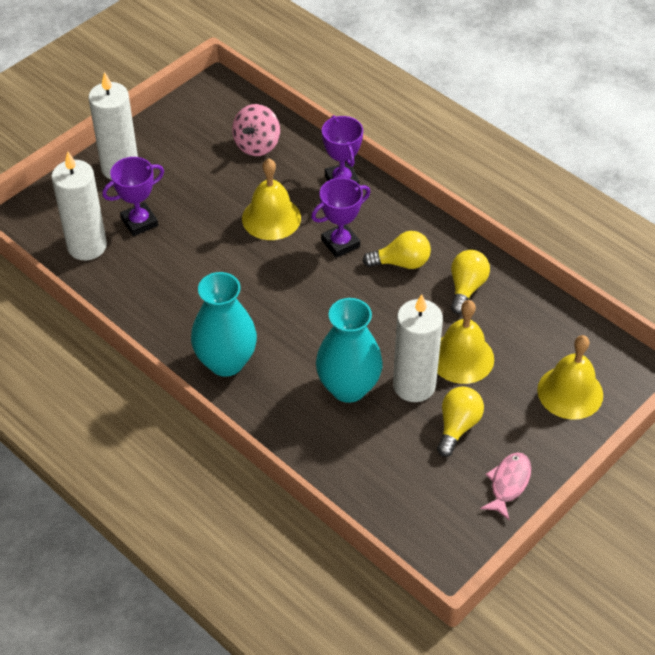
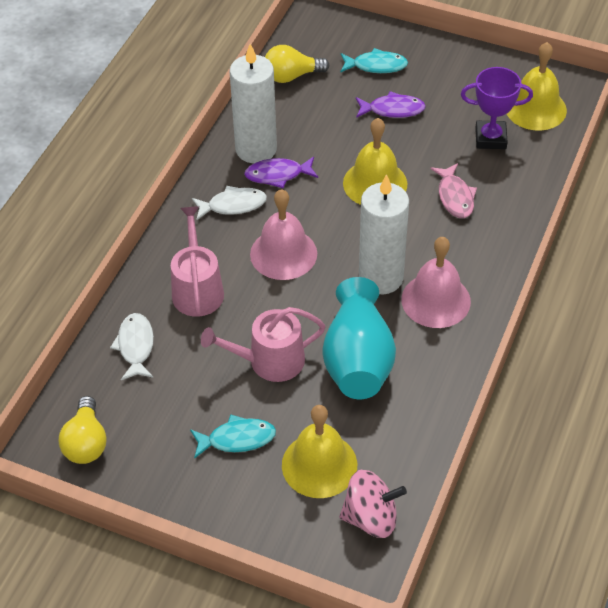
pink bell: none = 0 -> [250,189,317,280] [401,237,471,328] = 2
pink watering can: none = 0 -> [171,206,224,317] [201,307,325,382] = 2
purple fish: none = 0 -> [244,157,318,188] [356,91,426,118] = 2
purple trophy: [102,157,164,236] [311,178,370,258] [322,115,363,184] = 3 -> [461,67,533,149] = 1
turquoise fish: none = 0 -> [190,414,276,459] [340,48,408,73] = 2
turquoise vase: [191,272,257,377] [316,298,383,403] = 2 -> [323,277,396,399] = 1
white candle: [51,151,107,260] [88,72,138,180] [393,294,443,402] = 3 -> [230,44,277,164] [359,174,409,294] = 2
white fish: none = 0 -> [110,313,154,380] [192,186,267,220] = 2
yellow light bulb: [363,231,431,269] [437,386,484,457] [451,250,490,314] = 3 -> [59,396,107,464] [265,45,330,83] = 2

